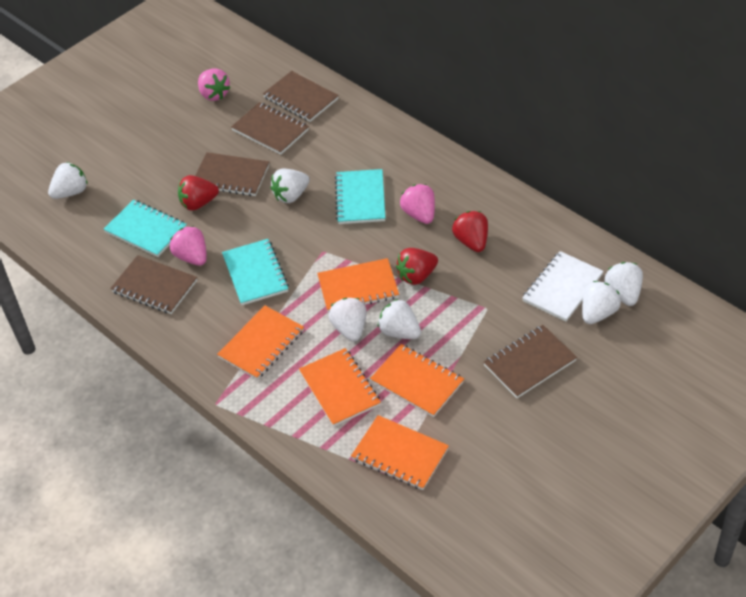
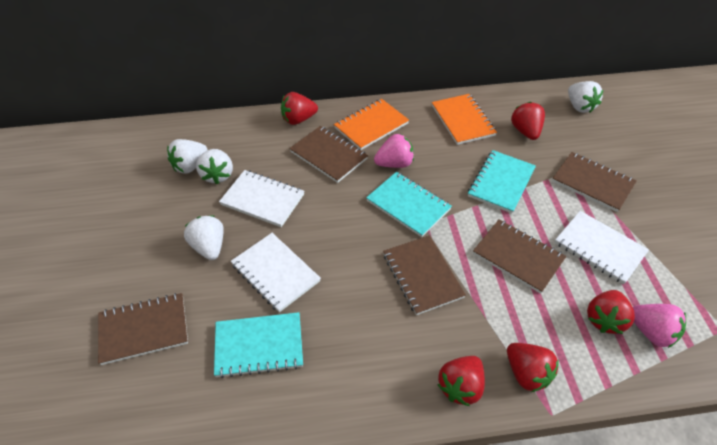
orange notebook: [217,305,304,380] [299,348,381,427] [317,258,399,312] [351,415,449,490] [370,344,464,417] = 5 -> [334,99,409,150] [432,94,497,145] = 2
pink strawberry: [170,226,207,266] [198,68,230,101] [400,184,435,224] = 3 -> [374,134,414,168] [633,304,686,348] = 2
red strawberry: [178,175,219,211] [396,248,438,285] [452,211,488,252] = 3 -> [281,92,318,125] [438,356,485,406] [507,343,559,392] [511,102,545,140] [587,290,635,334] = 5
white notebook: [522,251,603,322] = 1 -> [219,170,304,227] [231,233,321,312] [555,211,649,284] = 3
white strawberry: [48,162,88,199] [270,168,310,203] [328,298,367,342] [378,299,421,339] [582,281,621,324] [605,262,643,306] = 6 -> [167,139,208,174] [184,216,224,260] [196,149,233,184] [568,81,603,113] = 4

